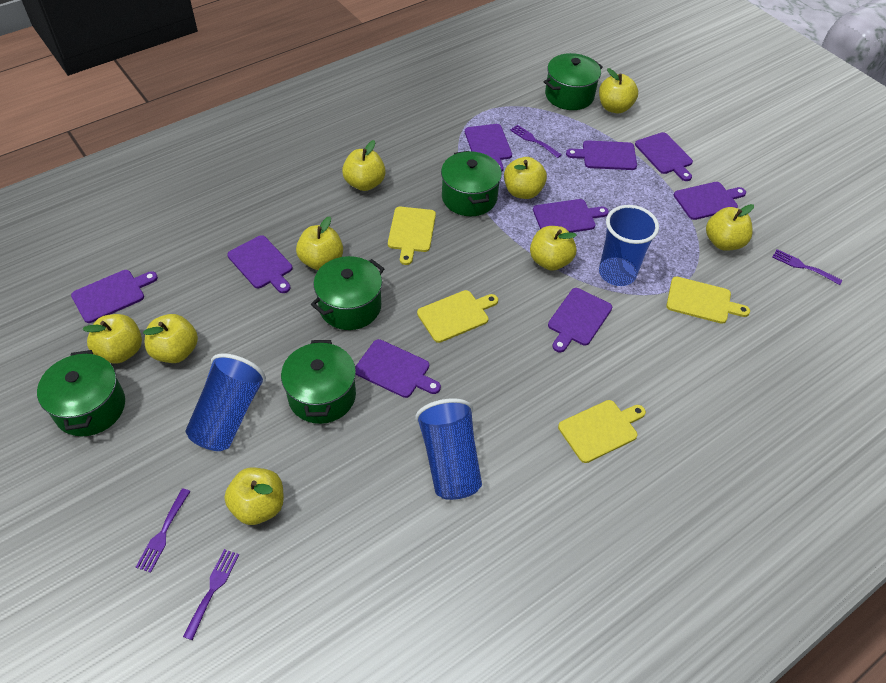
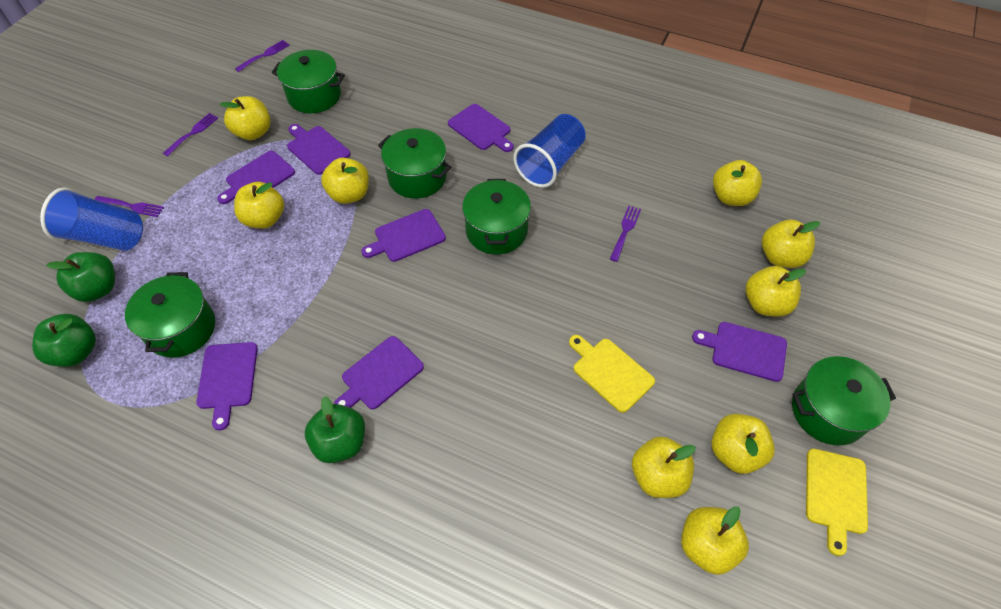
blue cup: [185,353,266,451] [415,398,482,500] [599,205,659,286] = 3 -> [40,188,143,251] [513,114,586,188] = 2
green apple: none = 0 -> [32,314,96,367] [46,252,115,302] [305,396,365,463] = 3
purple cutting board: [71,270,158,323] [227,235,293,293] [355,339,441,398] [465,124,512,172] [533,199,609,232] [548,288,612,352] [566,140,637,170] [635,132,693,181] [674,182,746,220] = 9 -> [196,342,258,431] [217,151,295,204] [287,124,351,175] [334,336,424,409] [361,209,446,262] [448,104,514,152] [692,322,787,382] = 7
yellow cutting board: [388,207,436,265] [417,290,498,343] [558,400,646,463] [666,276,750,324] = 4 -> [569,335,655,413] [806,449,868,556] = 2

